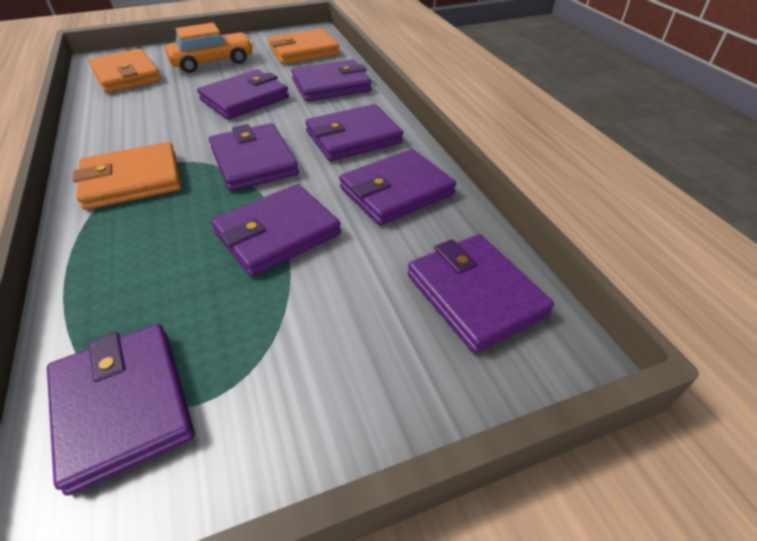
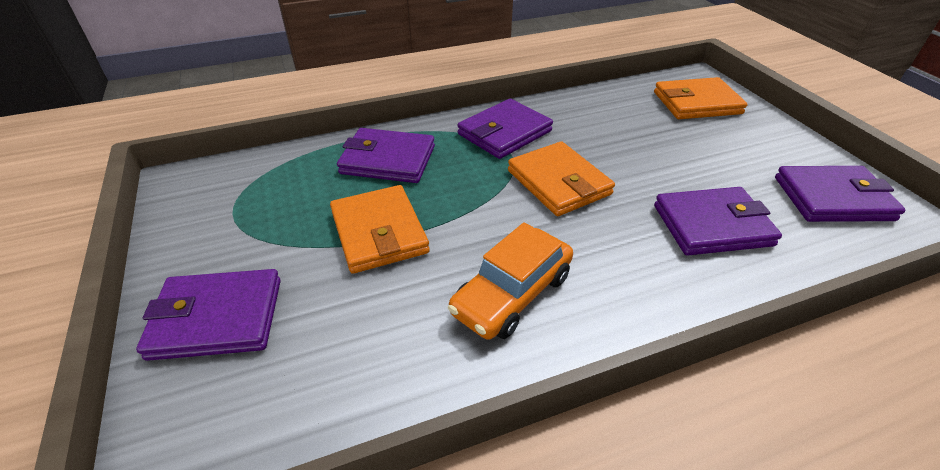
purple wallet: [47,324,195,496] [197,69,289,120] [209,123,299,191] [211,184,341,277] [291,59,372,102] [305,104,403,161] [339,149,456,226] [408,234,554,353] = 8 -> [136,269,281,361] [337,128,435,183] [457,99,553,159] [654,187,782,255] [775,166,905,222] = 5

